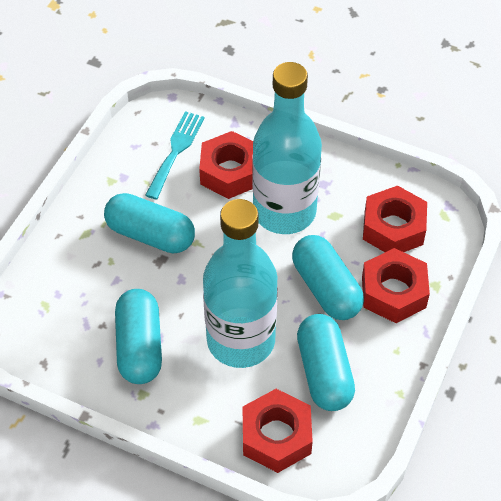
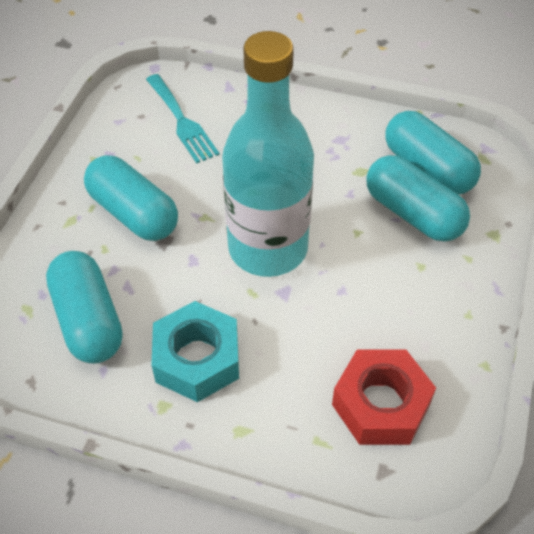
red nut: [199,131,253,199] [243,389,313,473] [362,248,430,323] [363,186,427,252] = 4 -> [332,349,436,445] = 1
turquoise bottle: [203,199,278,368] [252,62,322,234] = 2 -> [222,31,314,277] = 1
turquoise nut: none = 0 -> [151,301,239,402] = 1

